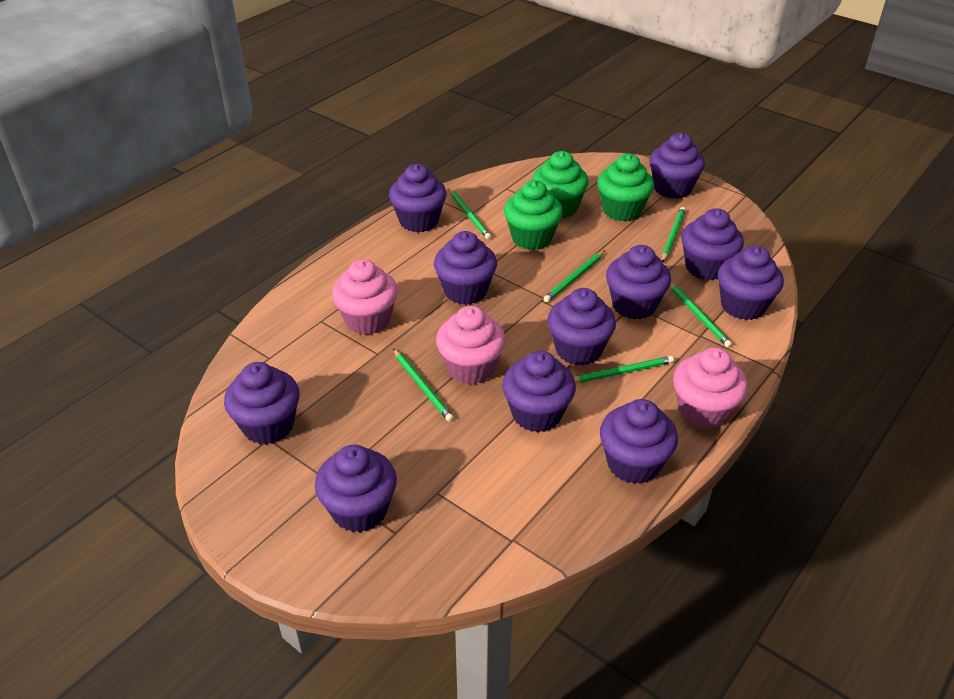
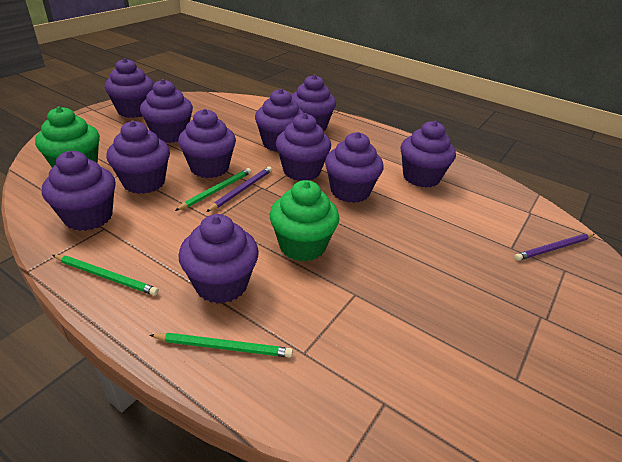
green cupcake: [504,180,563,250] [532,151,589,218] [597,154,654,221] = 3 -> [35,106,100,168] [270,180,339,261] = 2
green pencil: [393,349,454,422] [449,189,492,239] [543,250,605,302] [574,356,674,383] [662,207,686,263] [670,283,732,348] = 6 -> [53,255,159,296] [149,333,293,358] [175,168,251,211] = 3
pink cupcake: [332,259,398,335] [436,306,506,385] [673,347,748,429] = 3 -> none = 0
purple pencil: none = 0 -> [206,166,272,212] [514,234,594,261] = 2

